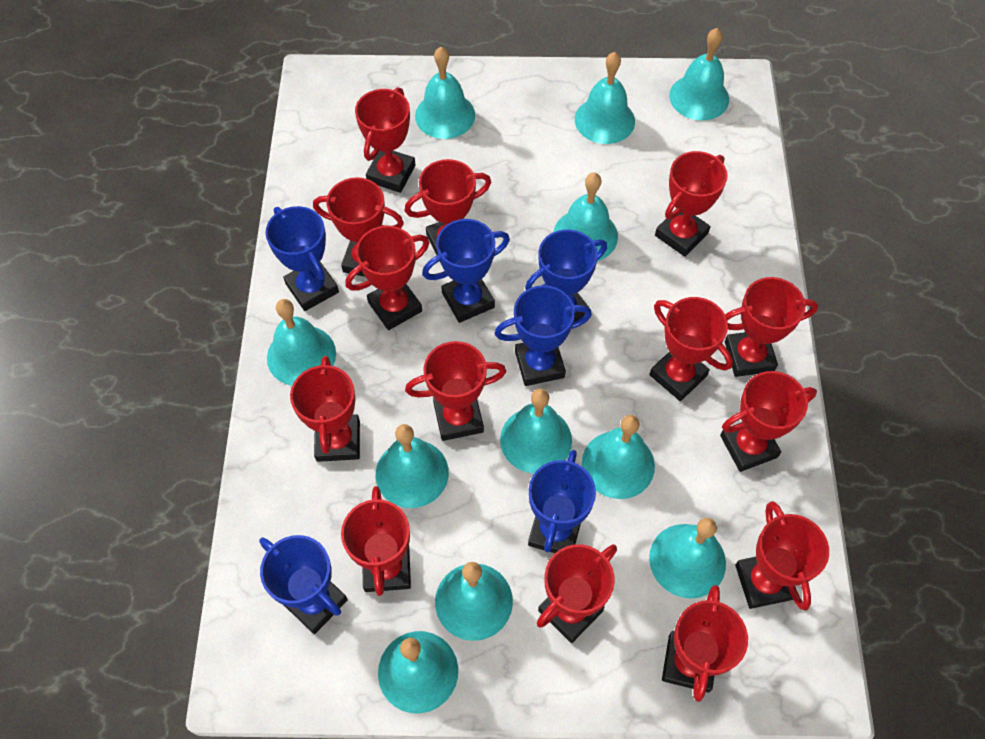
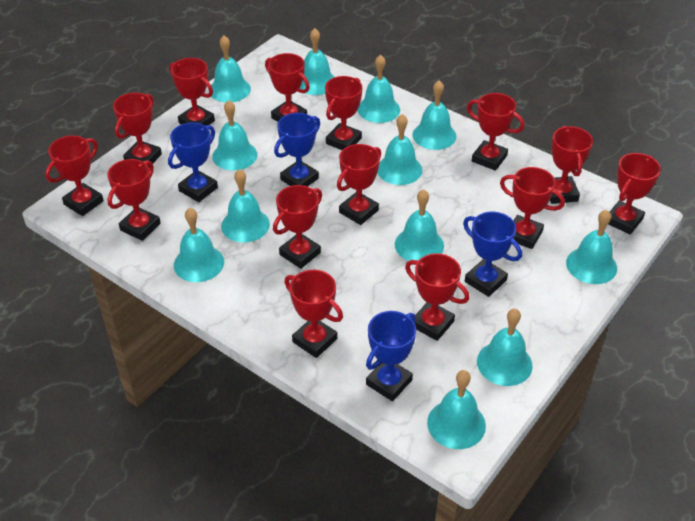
blue trophy: [259,535,348,634] [265,206,339,311] [422,219,510,323] [494,285,592,386] [525,230,607,321] [528,450,596,553] = 6 -> [168,123,218,202] [274,113,320,187] [366,311,416,401] [463,212,522,297] = 4
turquoise bell: [267,299,336,386] [376,424,449,508] [378,631,458,713] [415,47,475,139] [435,562,513,641] [500,389,572,474] [554,173,618,261] [575,52,635,144] [582,415,655,499] [649,518,726,598] [669,28,729,120] = 11 -> [174,208,224,282] [211,36,251,103] [212,100,257,171] [221,169,270,243] [300,28,334,95] [358,55,400,123] [377,114,422,185] [395,189,444,261] [412,80,457,150] [427,370,486,449] [477,309,533,386] [566,210,617,284] = 12

